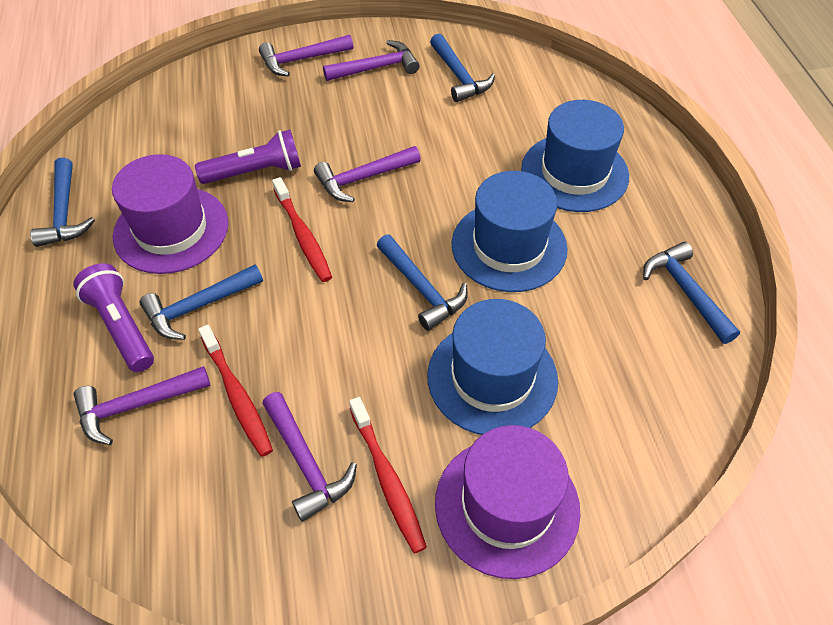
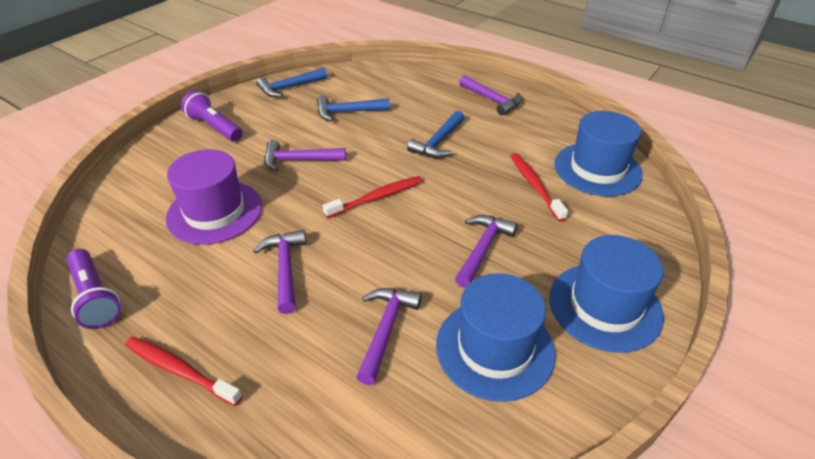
blue hammer: [30,157,95,247] [140,265,263,340] [376,234,468,331] [430,34,495,102] [643,242,740,344] = 5 -> [256,68,327,97] [317,95,390,121] [407,111,464,158] = 3
purple hat: [112,154,228,274] [435,425,580,579] = 2 -> [166,149,262,245] = 1

